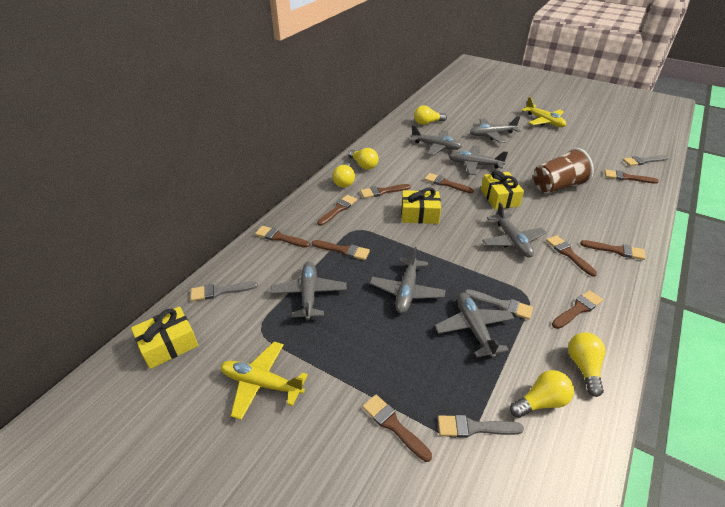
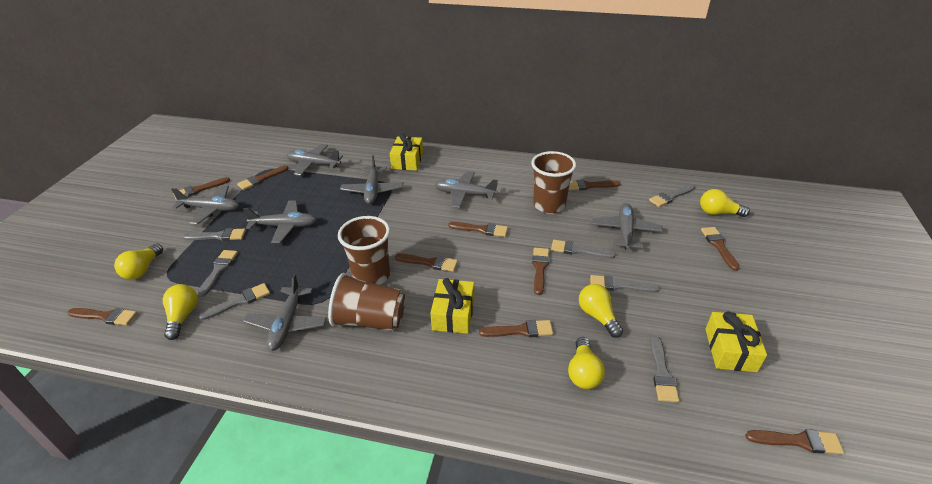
brown cup: [533,148,594,194] = 1 -> [328,273,405,331] [338,216,390,285] [531,151,576,214] = 3
grey brush: [191,281,258,301] [438,415,524,438] [465,289,533,320] [623,155,669,166] = 4 -> [183,228,246,241] [197,250,238,297] [198,283,270,320] [551,240,616,258] [590,275,660,292] [649,184,695,207] [651,336,679,402] = 7
yellow plane: [220,342,308,420] [522,97,566,127] = 2 -> none = 0

